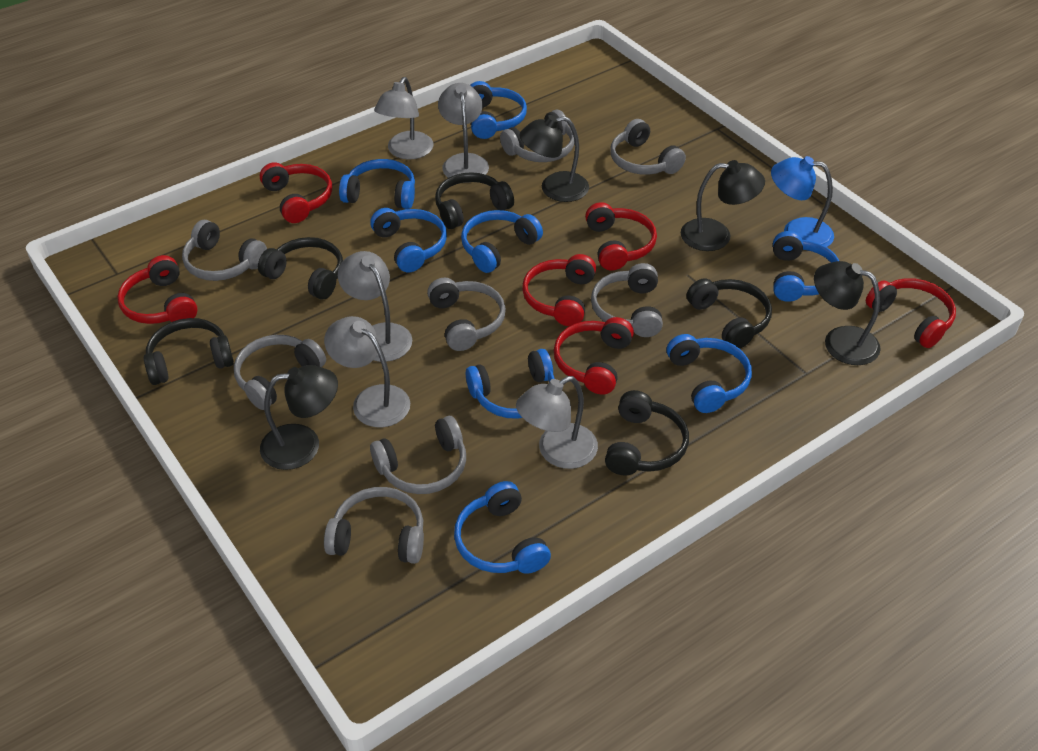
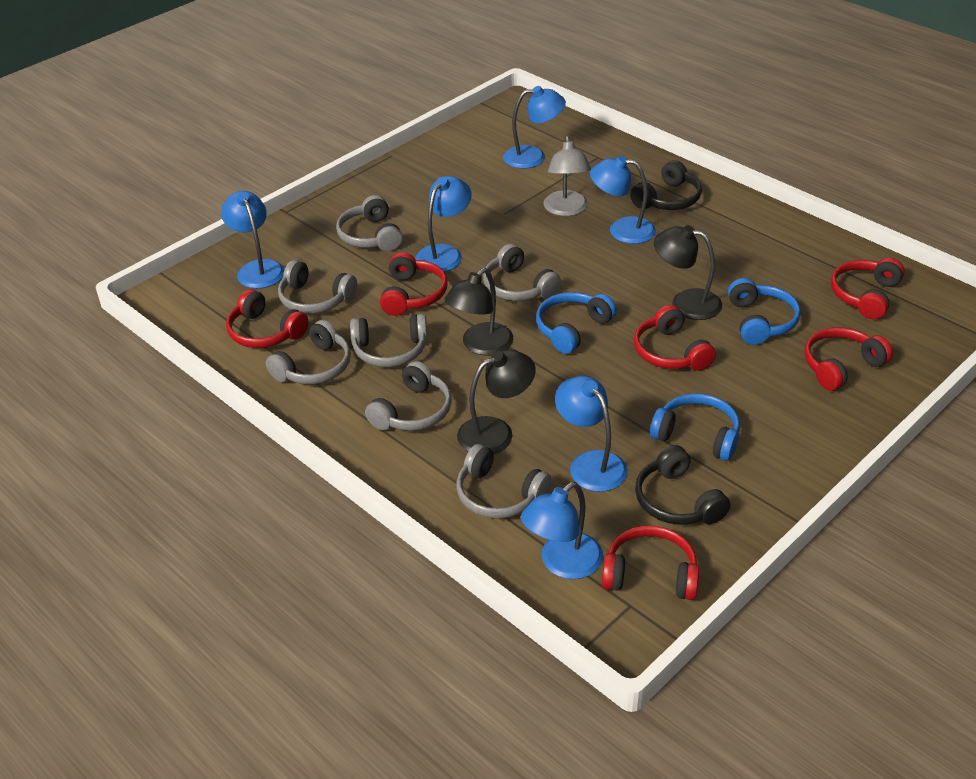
black headphones: [143,318,234,385] [258,237,343,299] [435,172,514,229] [605,390,689,476] [687,278,772,349] = 5 -> [630,160,702,210] [635,445,731,525] = 2
black lamp: [260,365,338,470] [520,115,589,202] [681,160,765,251] [814,261,881,365] = 4 -> [445,268,513,356] [457,349,536,454] [654,225,722,320] = 3
blue headphones: [339,159,415,209] [370,208,447,272] [454,481,551,574] [461,210,543,273] [466,349,555,419] [470,81,527,139] [667,334,752,413] [773,231,839,302] = 8 -> [536,292,617,354] [650,393,740,461] [728,278,801,345] = 3
blue lamp: [771,156,834,247] = 1 -> [221,191,284,289] [415,176,472,272] [503,86,566,169] [521,482,603,579] [555,376,627,492] [590,156,656,244] = 6
grey headphones: [182,220,267,281] [234,335,326,410] [324,487,424,564] [370,416,466,494] [427,278,506,351] [500,110,575,162] [591,263,663,337] [610,119,686,175] = 8 -> [266,320,351,384] [278,260,357,314] [336,195,403,251] [350,314,428,367] [365,361,452,431] [456,444,552,519] [483,244,561,301] = 7
grey lamp: [324,316,410,427] [338,251,412,362] [374,77,433,159] [438,83,489,183] [516,376,598,469] = 5 -> [543,136,591,216] = 1

